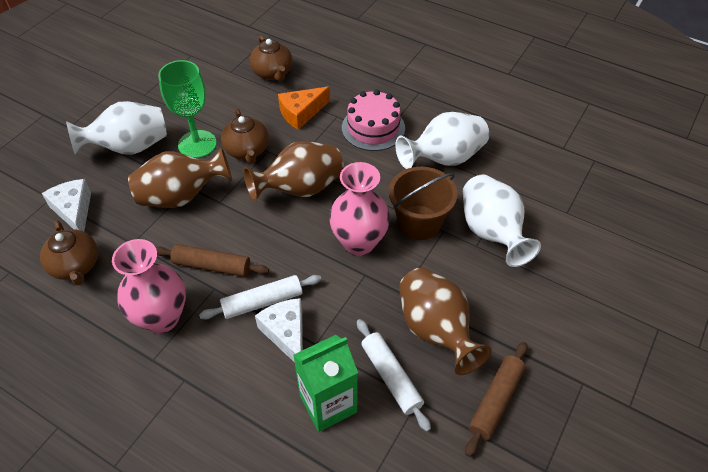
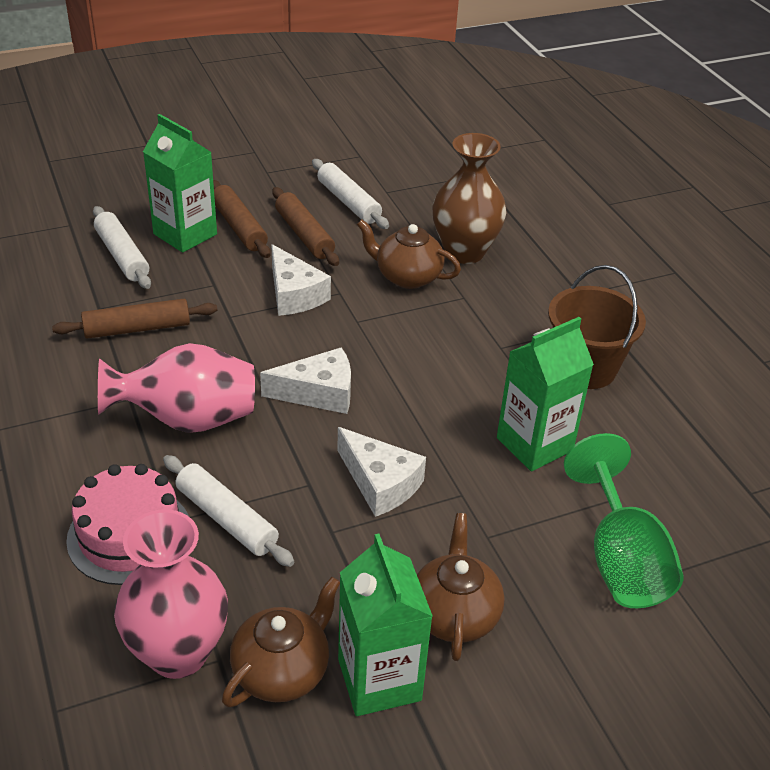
brown rolling pin: [156,244,269,277] [465,342,528,457] = 2 -> [52,299,217,339] [213,180,271,258] [272,187,339,266] = 3
brown vase: [128,147,232,208] [243,141,344,201] [399,268,492,375] = 3 -> [432,133,507,264] = 1
green carton: [293,335,358,432] = 1 -> [143,114,217,253] [338,534,433,716] [497,317,594,471] = 3
orange cheese: [278,86,330,130] = 1 -> none = 0
white cheese: [42,179,91,231] [255,298,303,363] = 2 -> [260,347,351,414] [271,244,331,316] [337,427,426,517] = 3
white rolling pin: [199,275,322,320] [357,319,431,432] = 2 -> [93,206,151,289] [163,455,294,567] [312,159,389,229] = 3
white vase: [66,101,167,155] [395,112,489,169] [463,175,541,267] = 3 -> none = 0

